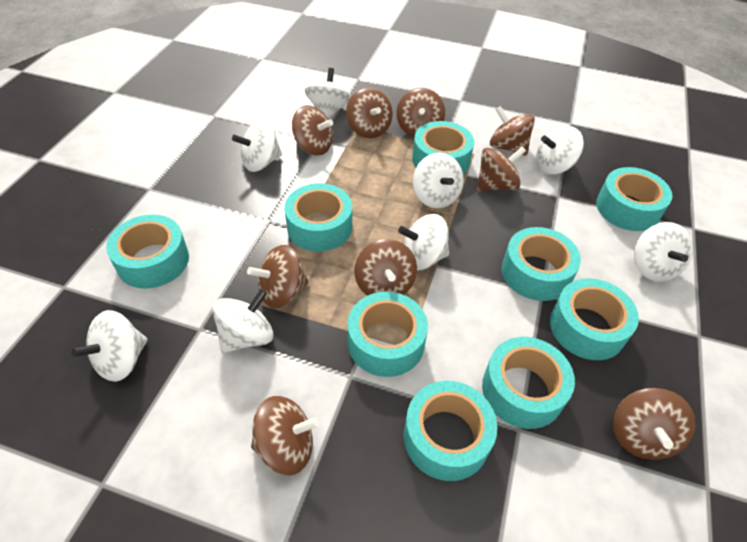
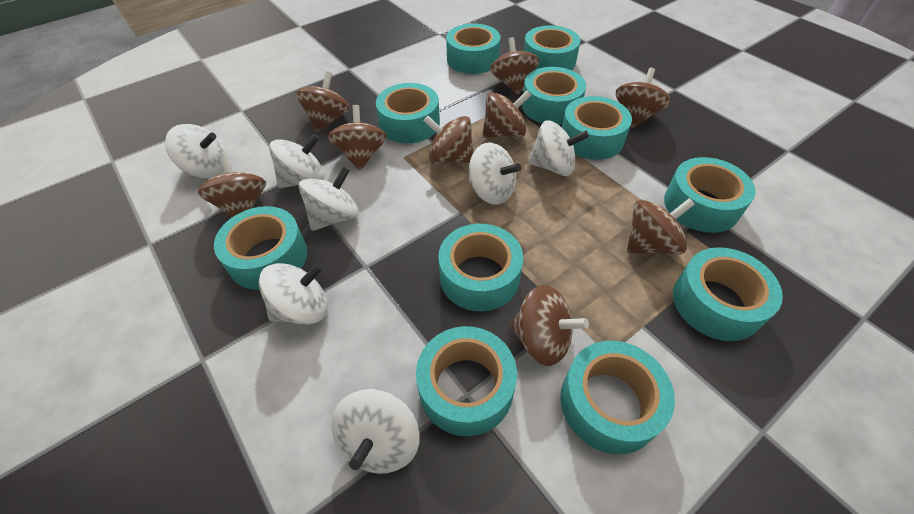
turquoise tape: [106,215,189,289] [284,183,352,251] [348,292,428,377] [404,381,497,481] [412,121,474,174] [482,337,575,429] [501,227,581,301] [550,278,639,360] [596,167,672,231] = 9 -> [214,206,307,290] [376,83,440,143] [416,326,517,436] [438,224,523,311] [446,24,500,74] [522,67,586,125] [524,25,580,70] [561,341,675,454] [562,96,632,160] [664,157,756,233] [673,247,783,341] = 11
white spinning top: [71,310,148,382] [212,289,273,353] [232,120,282,172] [305,68,351,119] [398,214,449,270] [413,153,464,208] [536,126,584,174] [634,222,693,282] = 8 -> [165,124,226,178] [259,263,328,325] [269,134,325,188] [298,166,359,231] [332,389,419,474] [469,143,521,205] [528,121,589,176] = 7

